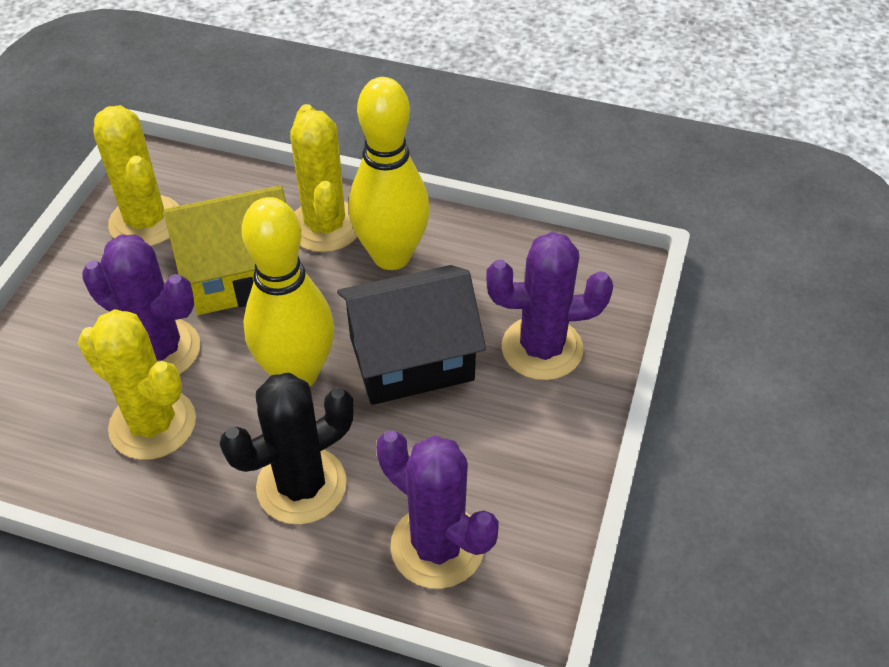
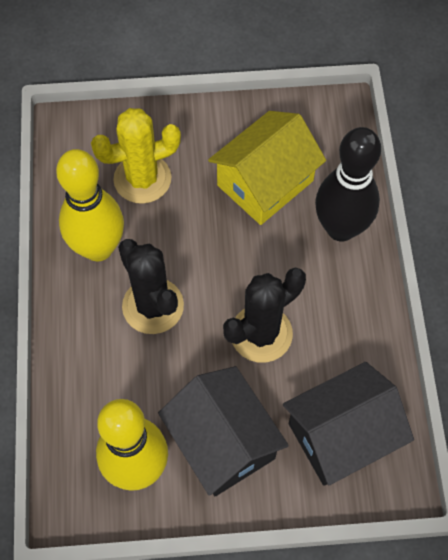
black bowling pin: none = 0 -> [315,127,381,241] = 1
black cactus: [220,373,354,525] = 1 -> [118,239,184,334] [223,268,306,363] = 2
black house: [337,265,486,405] = 1 -> [158,366,289,496] [283,362,414,486] = 2
purple cactus: [82,235,200,375] [376,430,499,589] [486,232,613,380] = 3 -> none = 0
yellow cactus: [78,309,196,460] [94,105,180,246] [290,104,357,252] = 3 -> [91,108,181,204] = 1

